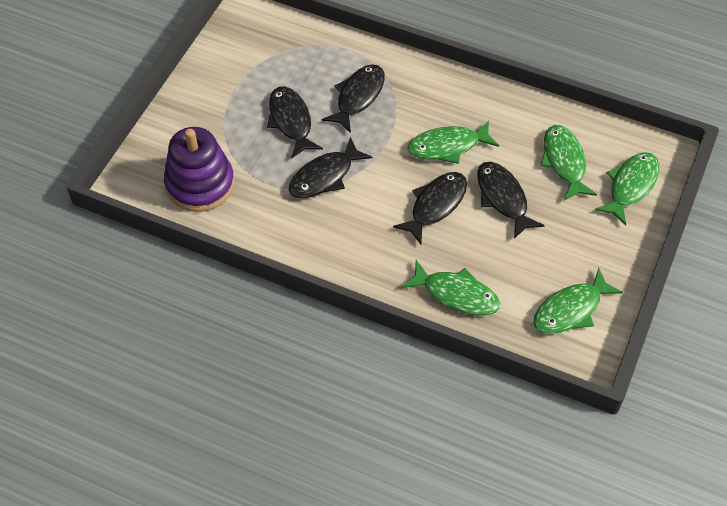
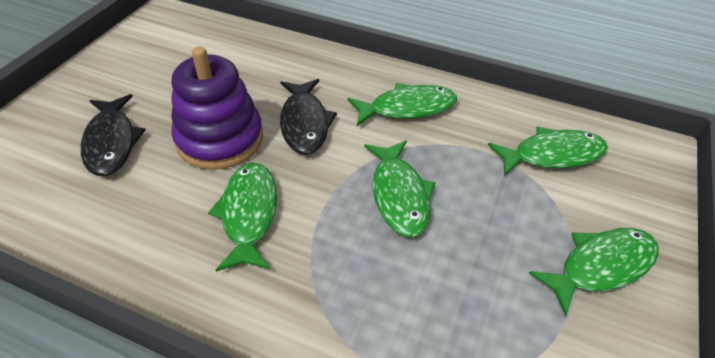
black fish: [267,86,323,158] [289,137,372,198] [322,64,385,133] [393,172,467,244] [477,162,545,239] = 5 -> [81,94,146,176] [280,79,337,155] = 2

